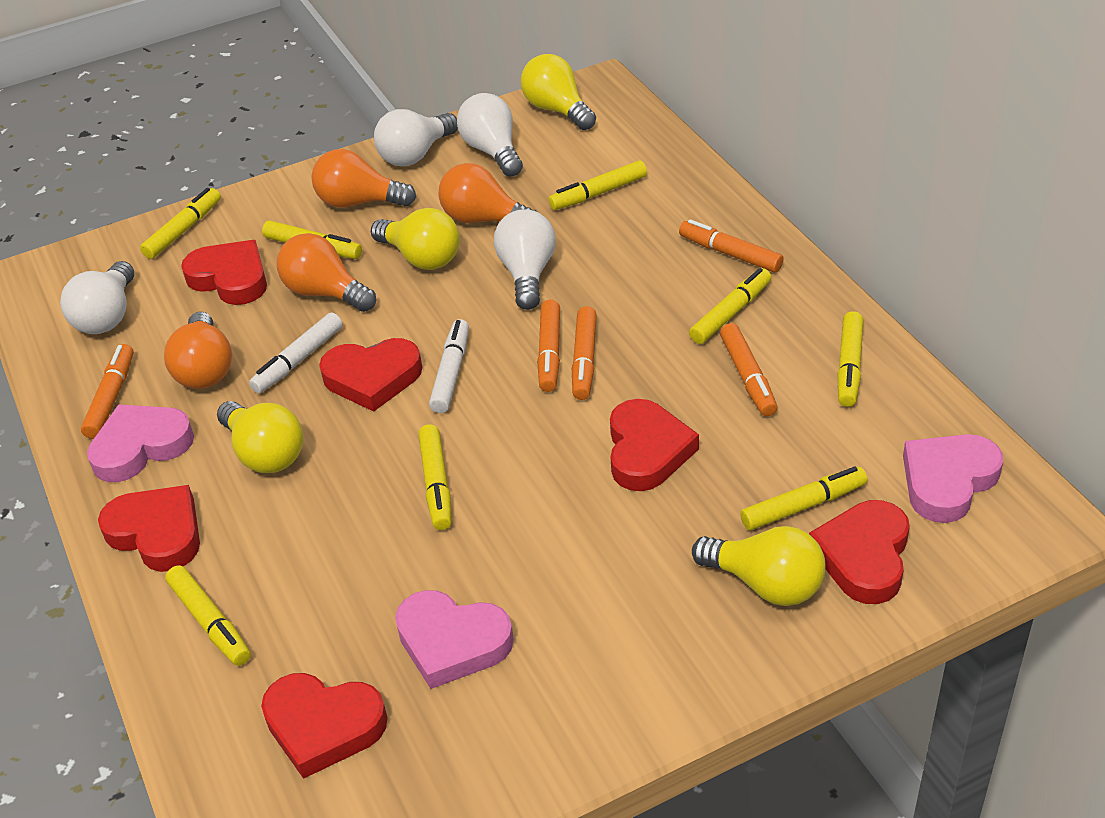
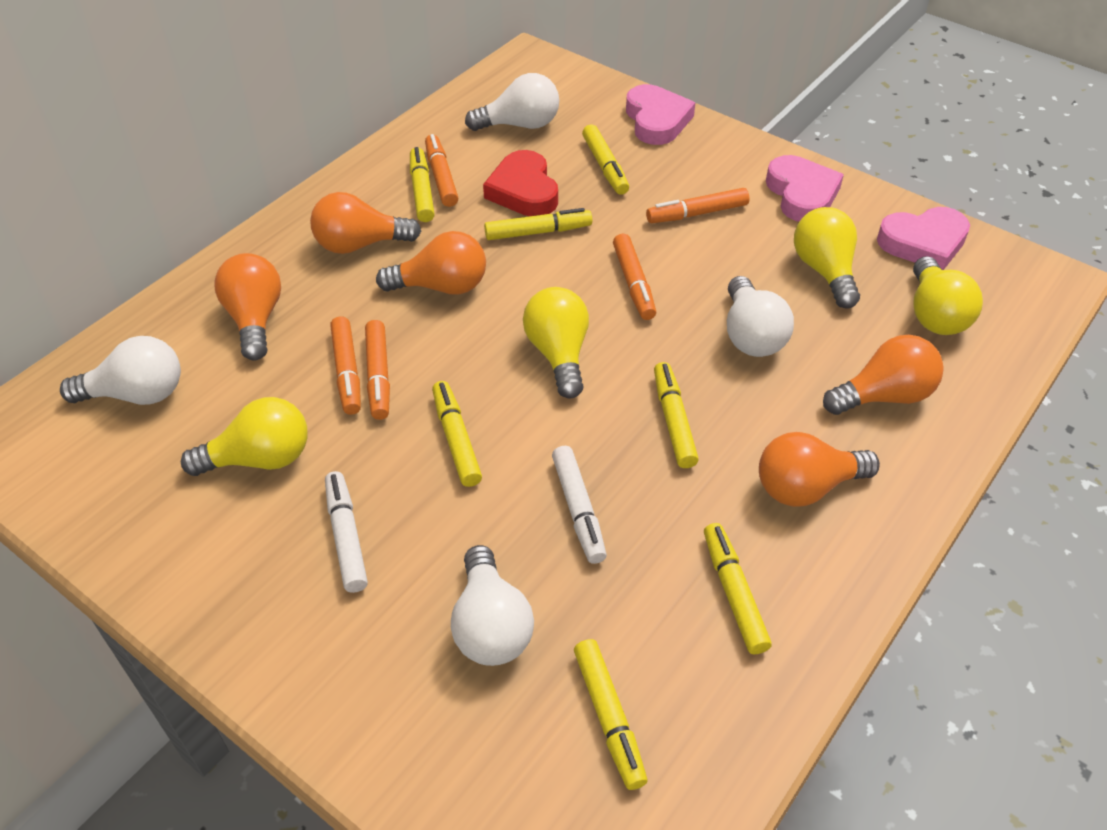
orange light bulb: [164,312,232,389] [277,233,376,312] [312,149,416,208] [438,163,537,223] = 4 -> [214,253,281,361] [310,192,421,254] [376,231,486,294] [759,432,880,507] [823,335,944,415] = 5
red heart: [98,485,200,572] [181,240,267,305] [261,673,388,779] [319,338,422,412] [610,399,699,491] [809,500,910,604] = 6 -> [483,150,558,216] = 1
yellow marker: [140,188,221,259] [165,565,251,666] [262,221,362,259] [418,424,452,530] [548,160,647,210] [689,268,771,344] [740,467,867,531] [837,311,863,407] = 8 -> [410,147,435,222] [432,381,482,487] [484,208,592,240] [574,639,648,790] [582,124,629,195] [654,362,699,468] [704,523,772,654] = 7

